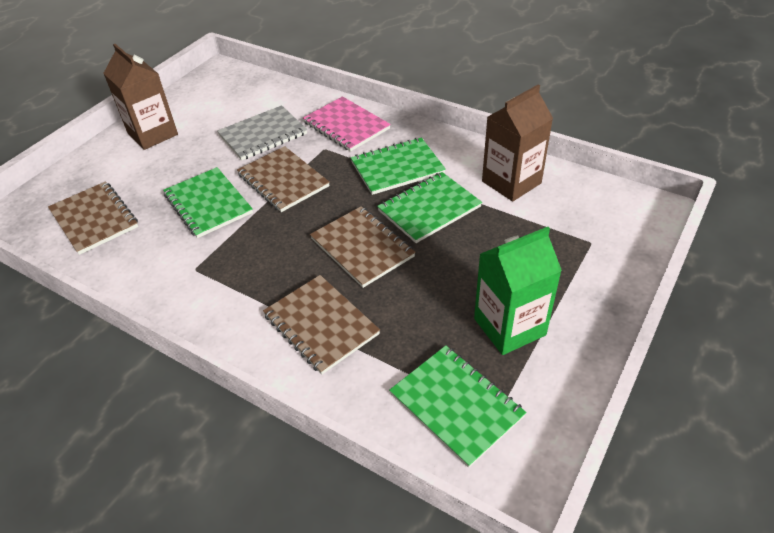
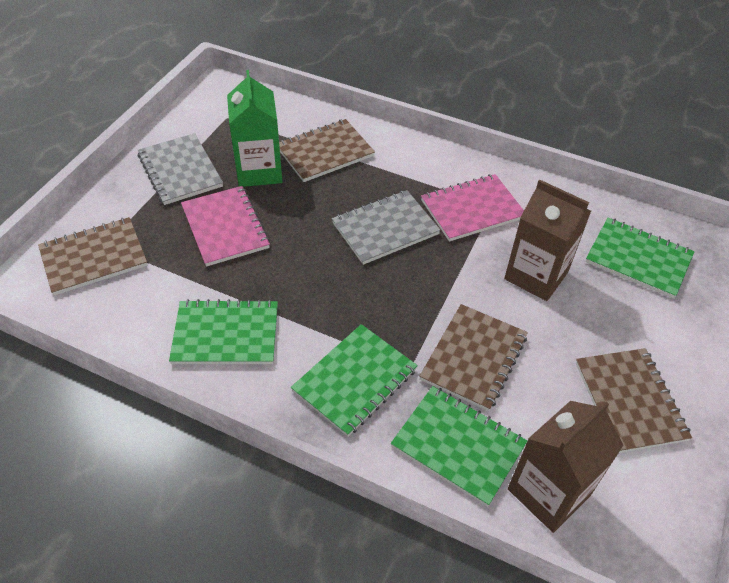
grey notebook: [217,105,307,160] = 1 -> [138,133,223,205] [332,190,441,265] = 2
pink notebook: [303,96,391,152] = 1 -> [181,186,270,267] [421,174,524,242] = 2

